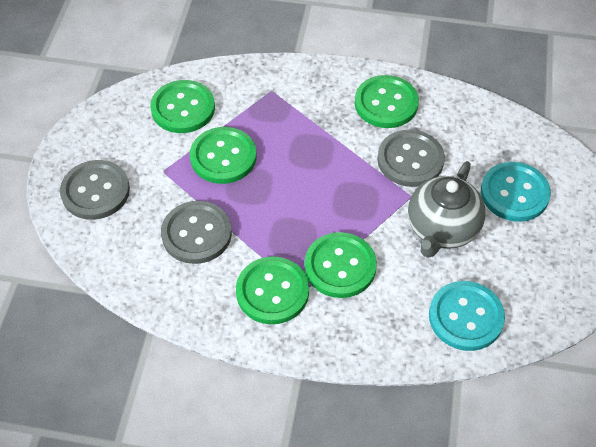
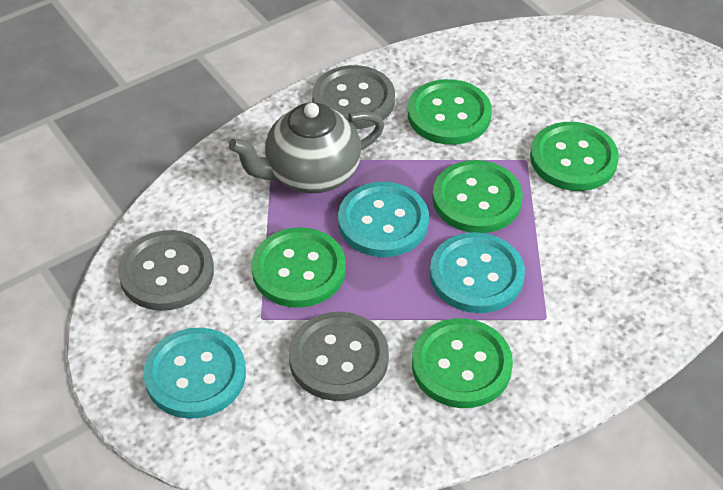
turquoise button: [429,281,505,351] [481,162,551,222] = 2 -> [144,328,246,419] [338,182,429,257] [430,232,525,313] = 3

